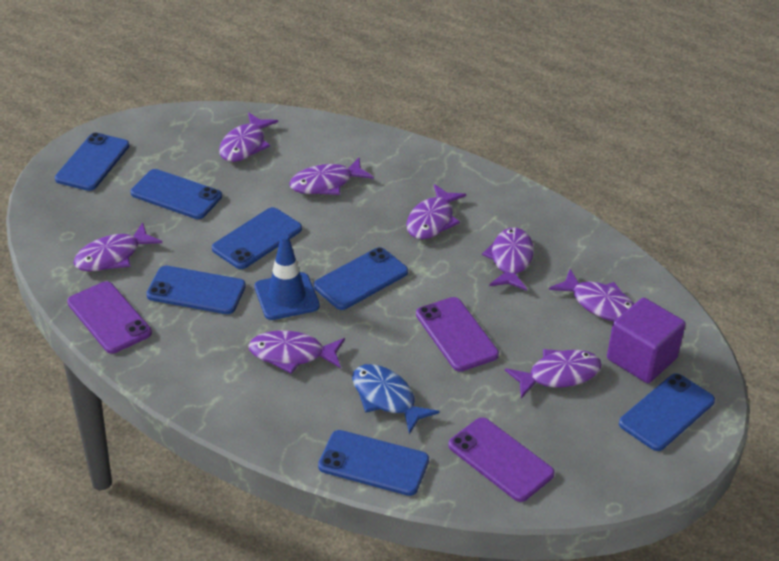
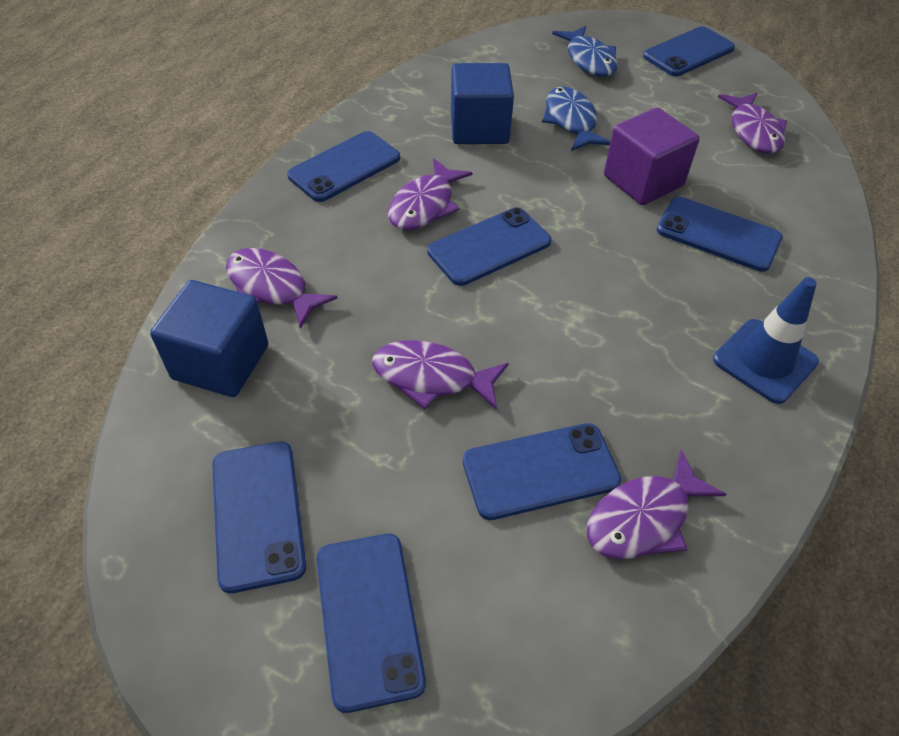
blue cube: none = 0 -> [150,280,268,397] [451,63,514,144] = 2
blue fish: [352,364,439,434] = 1 -> [542,87,610,151] [552,26,618,77] = 2
purple fish: [73,222,162,272] [219,112,278,162] [248,331,345,374] [289,157,374,195] [406,184,466,240] [482,228,534,291] [505,349,602,398] [549,269,634,322] = 8 -> [226,248,338,329] [372,340,509,410] [388,158,472,230] [587,449,726,559] [718,93,787,154] = 5
purple phone: [67,281,152,354] [416,297,499,372] [448,417,554,502] = 3 -> none = 0

